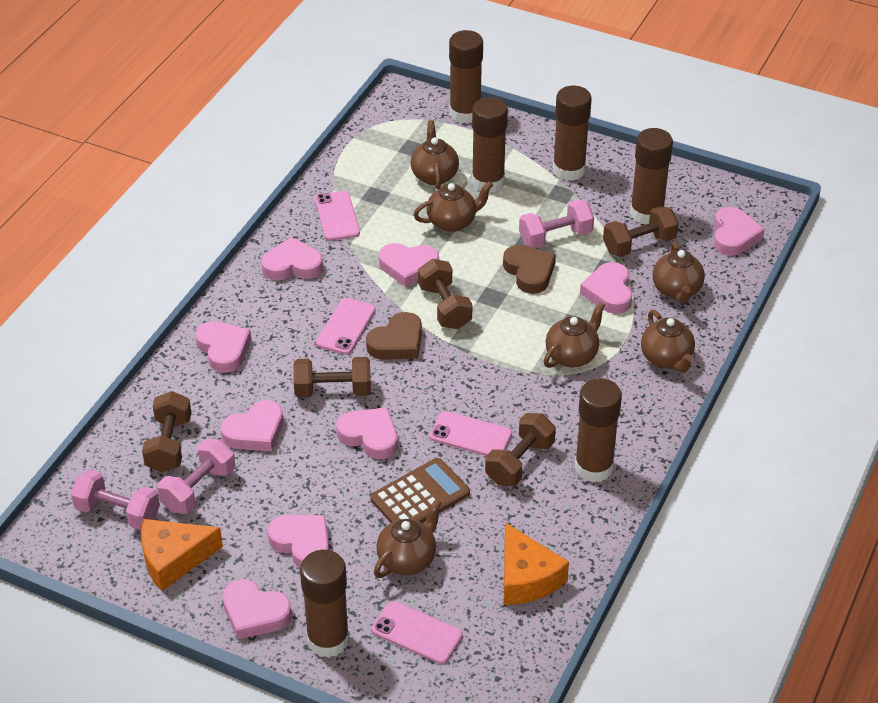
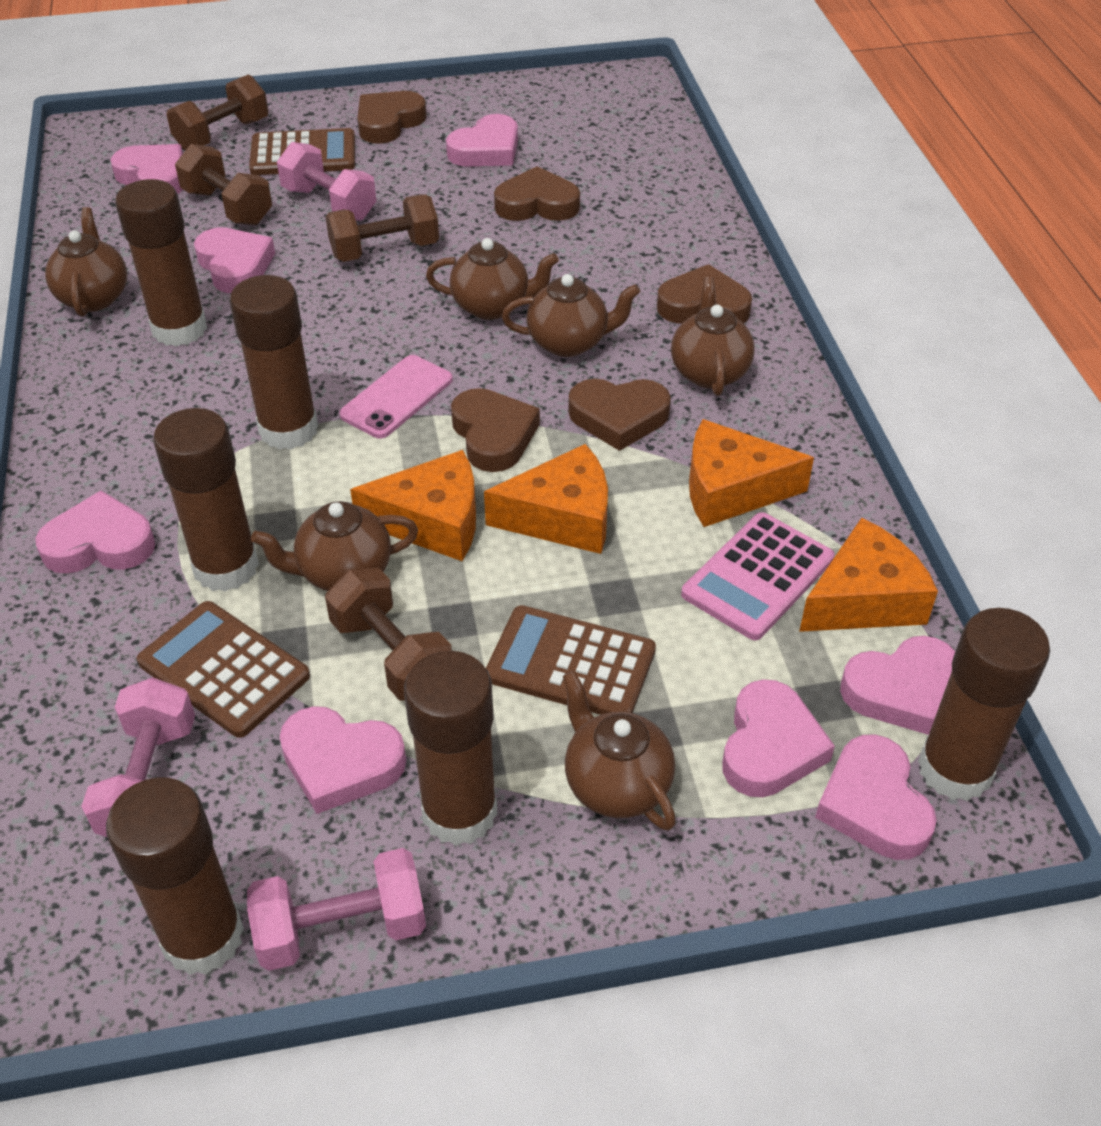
brown calculator: [370,458,470,523] = 1 -> [137,601,310,738] [249,128,355,175] [486,605,656,715] = 3
brown dumbbell: [142,391,191,472] [293,357,371,398] [418,259,473,329] [485,413,556,486] [603,206,678,257] = 5 -> [166,74,269,150] [175,144,272,225] [325,568,452,700] [326,194,439,262] = 4
brown heart: [366,312,422,359] [503,245,556,294] = 2 -> [357,91,427,144] [451,388,540,472] [494,166,580,221] [568,379,671,451] [657,264,752,324] = 5
orange cheese: [141,519,223,591] [504,522,569,605] = 2 -> [350,450,476,561] [484,444,608,554] [689,419,814,527] [799,518,938,632] = 4
pink calculator: none = 0 -> [681,512,835,640] = 1
pink heart: [195,321,251,373] [221,400,283,451] [222,579,292,639] [261,237,323,281] [268,515,329,568] [336,407,398,459] [379,243,439,287] [580,262,633,314] [714,207,765,256] = 9 -> [36,491,155,574] [110,144,183,194] [194,227,275,293] [279,706,406,814] [446,114,518,167] [722,679,835,797] [815,734,937,860] [840,636,955,735] = 8
pink phone: [315,191,360,241] [316,298,376,355] [372,601,463,664] [430,411,512,456] = 4 -> [339,355,453,439] = 1

